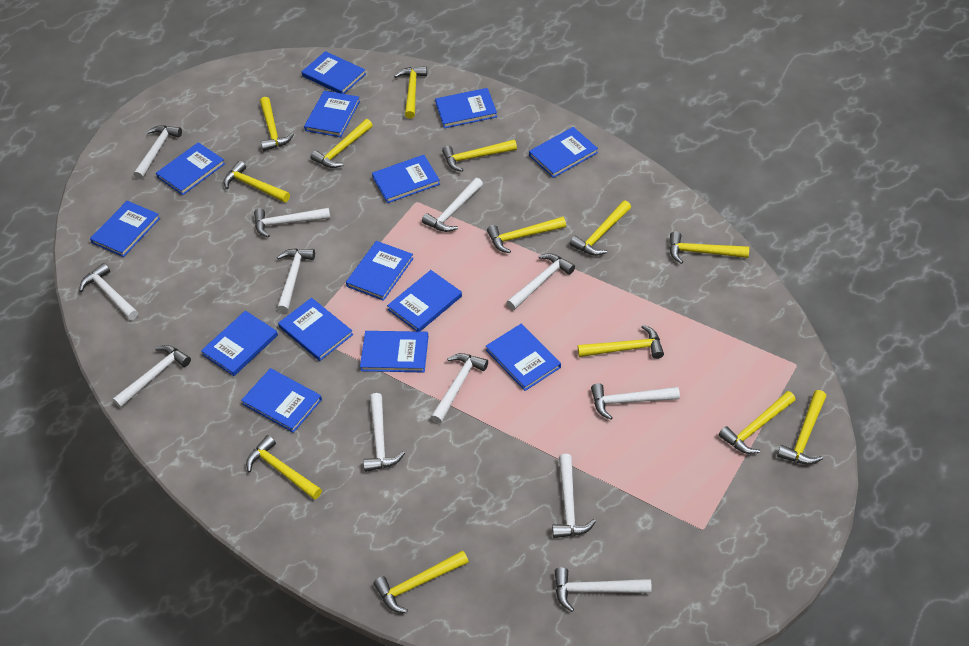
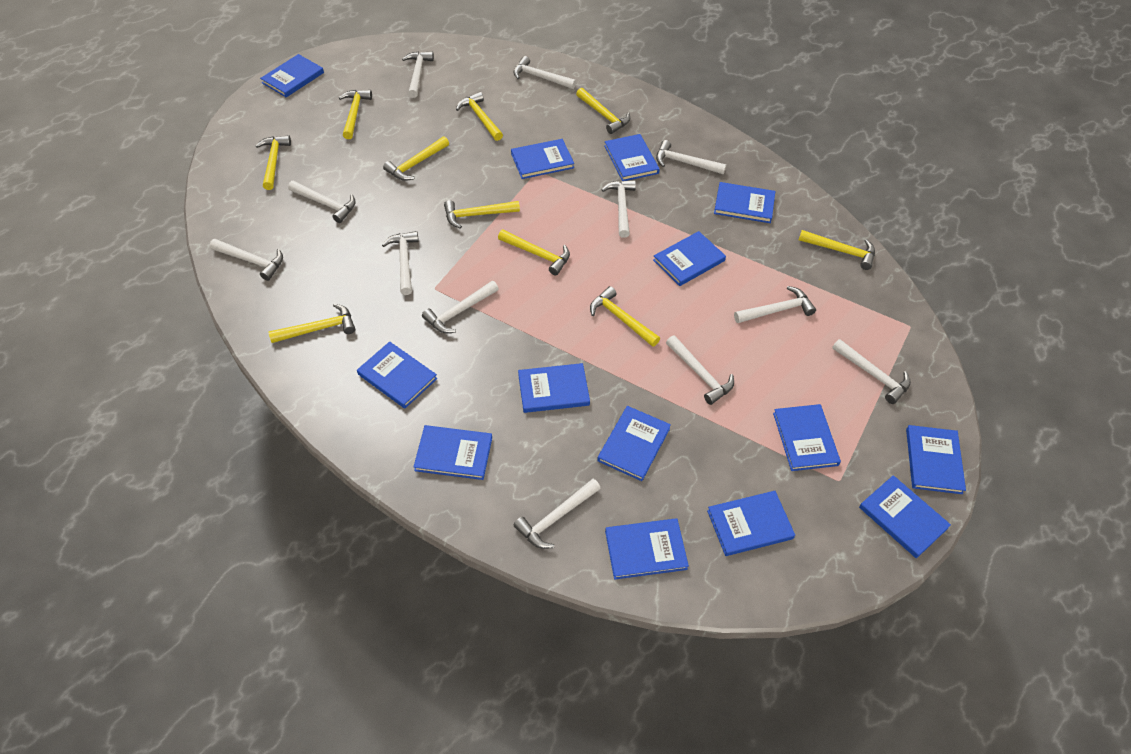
yellow hammer: [224,161,290,202] [246,435,322,500] [260,97,294,151] [310,119,373,168] [373,550,469,613] [394,66,427,119] [442,140,517,172] [487,217,566,253] [570,200,631,256] [578,325,664,359] [669,231,749,264] [719,391,796,454] [777,390,826,465] = 13 -> [255,135,291,190] [268,304,355,343] [339,90,372,139] [383,136,449,181] [444,200,520,229] [456,92,503,141] [498,230,570,276] [576,88,630,134] [590,286,660,347] [799,230,875,270] = 10

